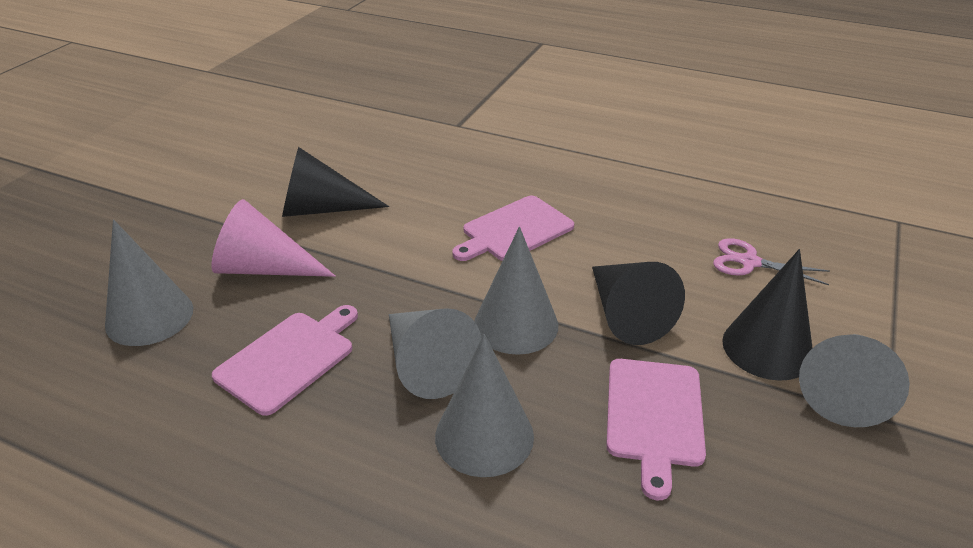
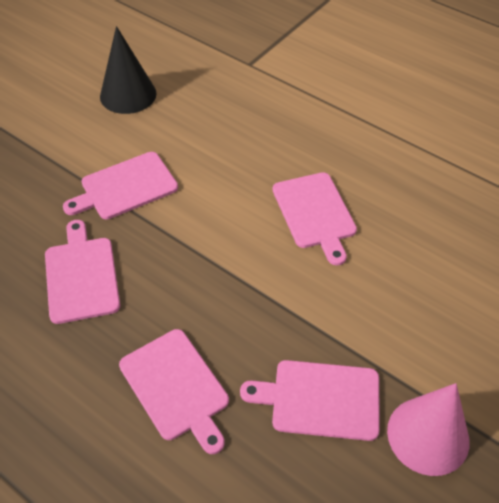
black cone: [282,147,389,217] [592,262,685,345] [722,249,813,381] = 3 -> [100,26,156,114] = 1
grey cone: [105,219,193,346] [389,308,481,399] [435,334,534,477] [474,227,558,355] [799,334,910,427] = 5 -> none = 0
pink cutting board: [212,305,358,416] [452,196,574,261] [606,359,706,500] = 3 -> [45,220,120,324] [63,152,178,219] [119,329,229,454] [240,360,380,441] [273,172,357,265] = 5
pink scissors: [713,238,830,285] = 1 -> none = 0

